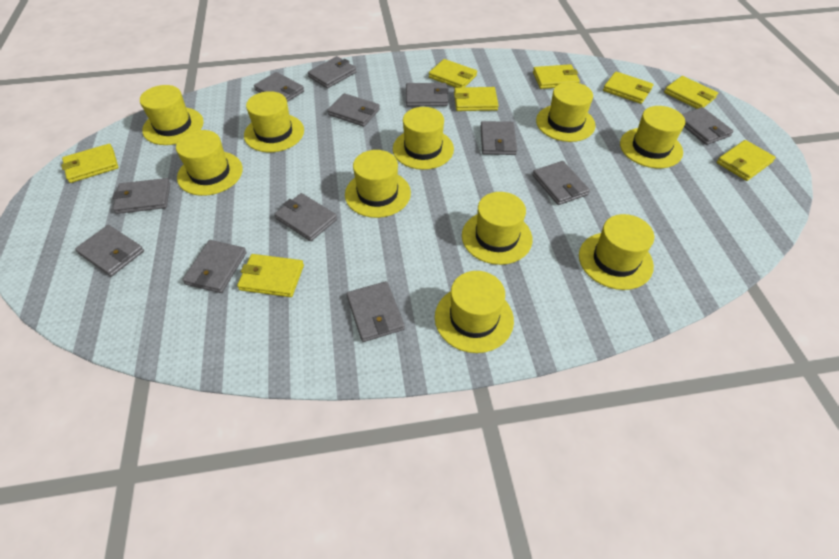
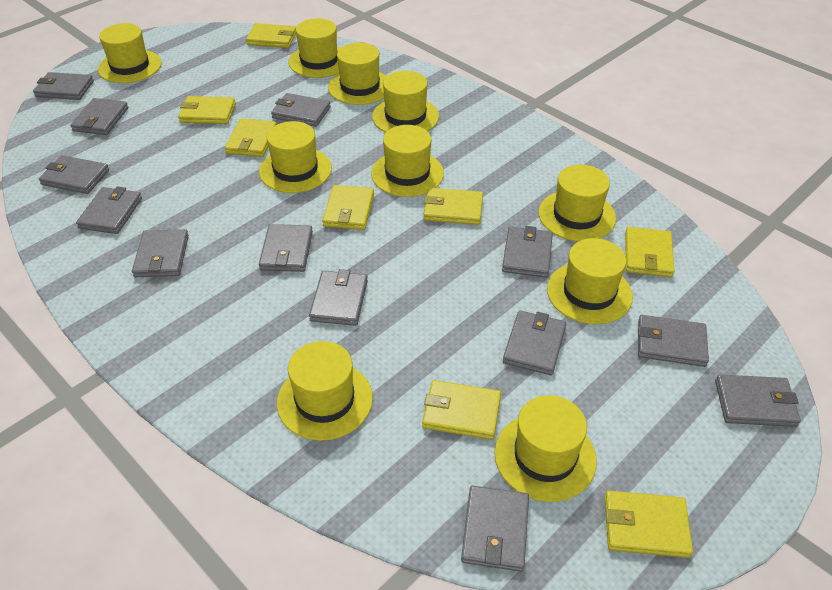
grey wallet: [75,225,144,276] [113,178,171,214] [182,240,247,293] [254,72,304,102] [274,193,337,241] [308,56,357,88] [327,93,380,127] [347,281,405,342] [406,83,449,106] [480,121,517,155] [533,161,590,205] [682,107,734,145] = 12 -> [33,72,94,100] [39,155,109,194] [70,98,128,135] [76,187,142,234] [132,229,189,277] [259,224,313,272] [271,93,331,127] [309,269,368,326] [461,486,529,572] [502,226,553,278] [503,310,566,375] [638,315,709,367] [715,374,801,427] = 13

